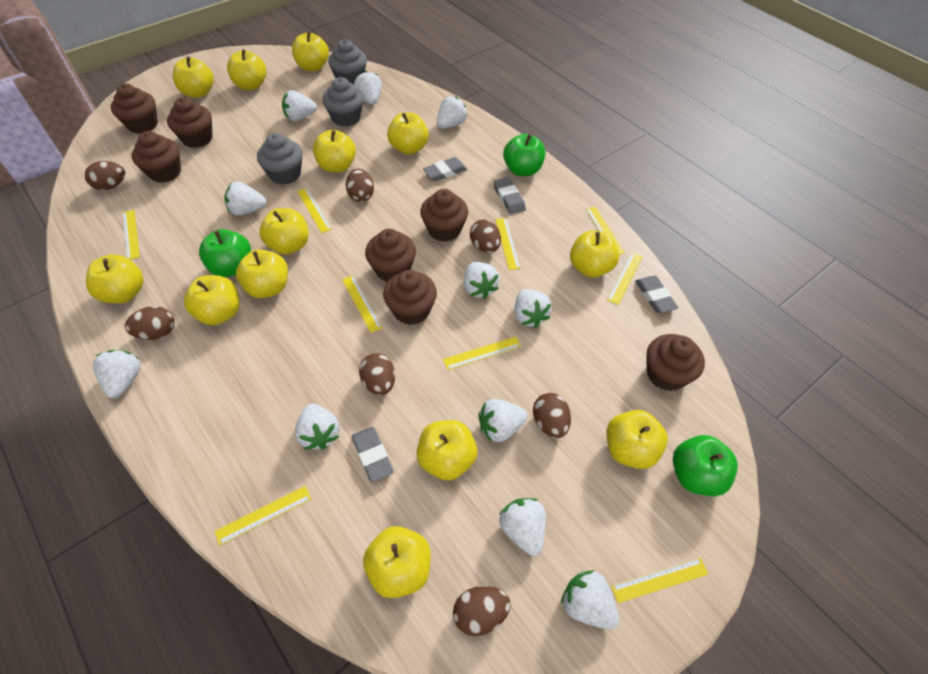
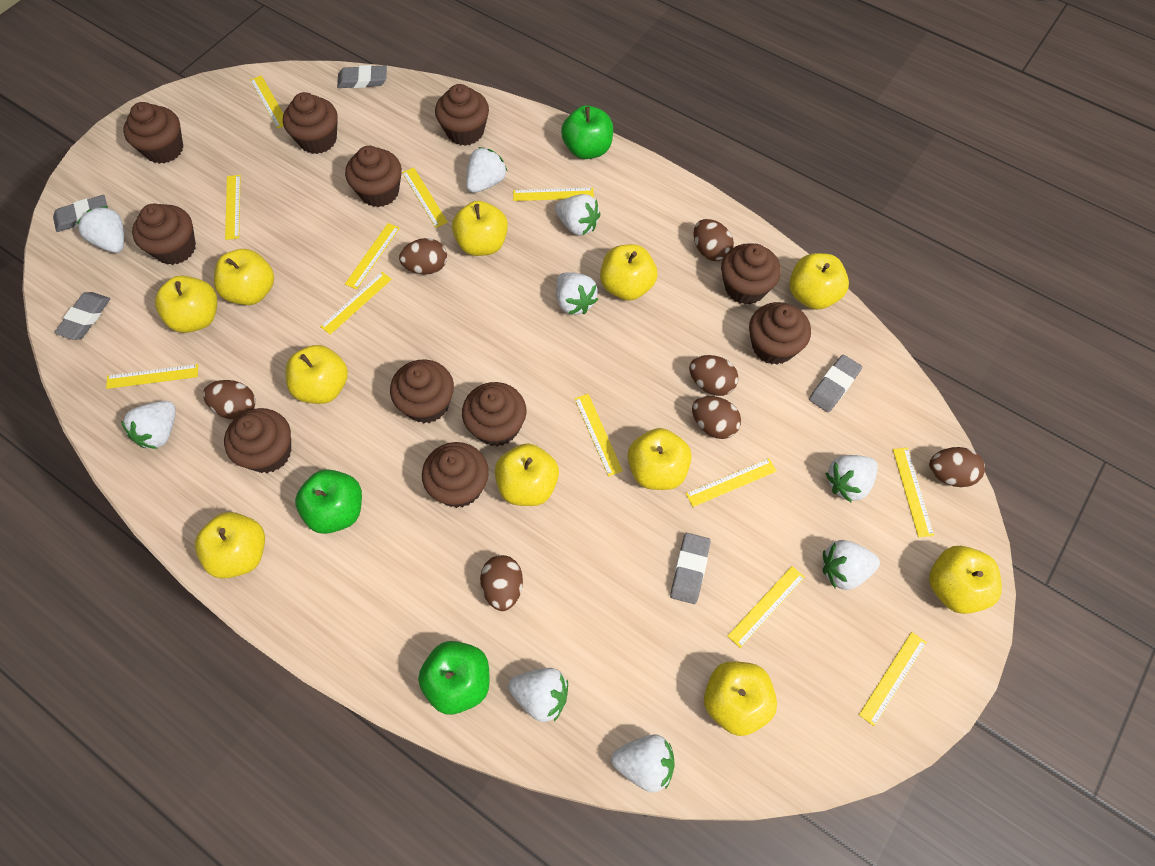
brown cupcake: [111,84,158,134] [132,131,181,183] [167,97,213,148] [365,229,416,282] [383,270,437,325] [420,189,468,242] [646,334,705,391] = 7 -> [123,102,183,164] [132,204,196,265] [224,408,291,473] [283,92,338,154] [345,146,402,207] [390,359,454,423] [422,442,489,508] [435,84,489,146] [462,382,526,446] [721,243,781,305] [749,302,811,365] = 11
grey cupcake: [257,133,303,184] [322,77,364,127] [328,39,367,85] = 3 -> none = 0
grey eraser: [352,427,394,482] [423,157,467,181] [493,177,526,215] [635,276,678,313] = 4 -> [53,195,108,232] [54,292,110,340] [337,65,387,88] [670,533,710,604] [809,355,862,412] = 5
white strawberry: [93,350,140,398] [224,181,266,216] [282,90,317,121] [295,404,340,450] [354,71,382,105] [437,96,468,129] [464,262,499,299] [478,399,527,442] [499,498,546,556] [514,289,552,328] [561,570,619,630] = 11 -> [77,206,124,253] [121,401,176,449] [466,147,507,193] [508,668,568,722] [555,194,601,235] [556,272,598,315] [611,734,675,793] [823,540,880,590] [825,455,878,502] = 9
yellow apple: [86,254,143,304] [173,56,214,98] [184,275,240,325] [227,49,266,90] [236,249,288,298] [259,208,309,255] [292,31,329,71] [313,130,356,173] [363,526,431,598] [387,112,429,155] [416,420,477,480] [570,231,619,278] [607,410,668,469] = 13 -> [155,275,217,333] [195,512,265,579] [214,249,274,305] [285,345,348,404] [452,201,508,256] [495,443,559,506] [600,244,657,301] [628,428,692,490] [704,661,777,736] [789,253,849,310] [929,546,1002,614] = 11
yellow ruler: [123,210,140,260] [215,486,311,546] [297,188,332,233] [342,275,382,333] [443,337,521,370] [496,218,521,270] [586,206,625,255] [607,252,643,305] [611,558,708,603] = 9 -> [106,364,198,389] [225,175,241,240] [250,75,284,129] [320,272,392,335] [345,223,400,290] [402,167,448,228] [513,187,594,201] [574,394,623,476] [686,458,777,507] [728,566,805,648] [859,632,927,726] [893,448,934,538] = 12

